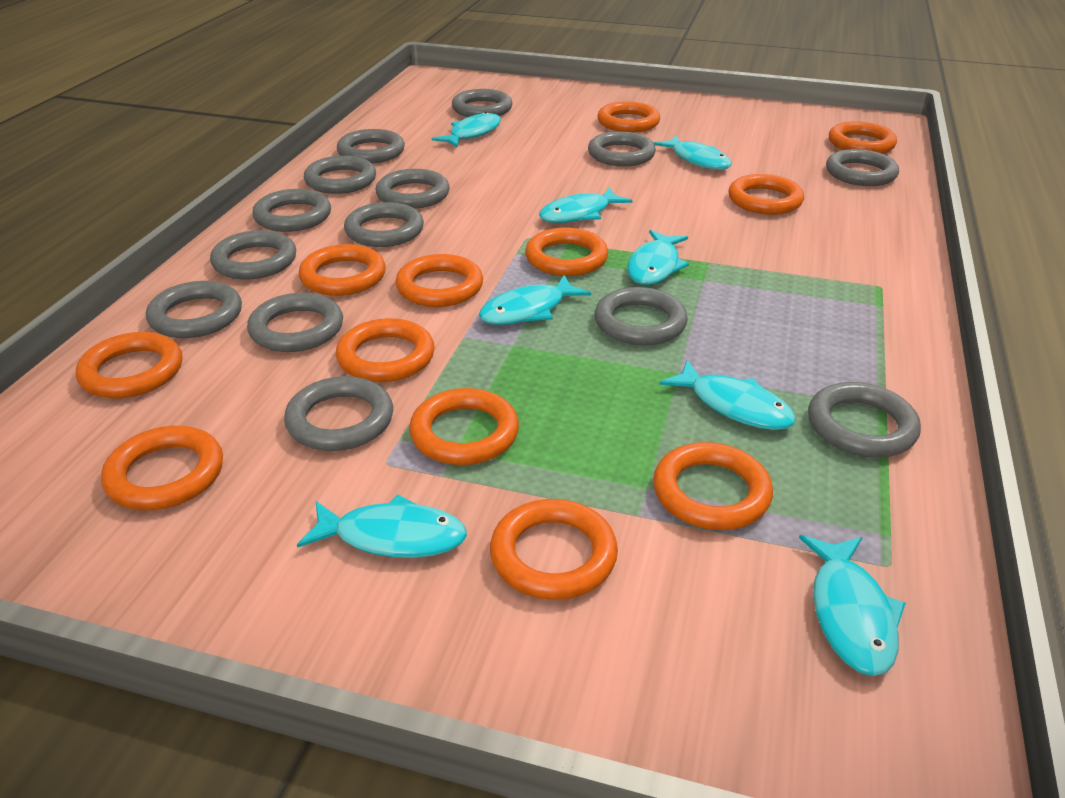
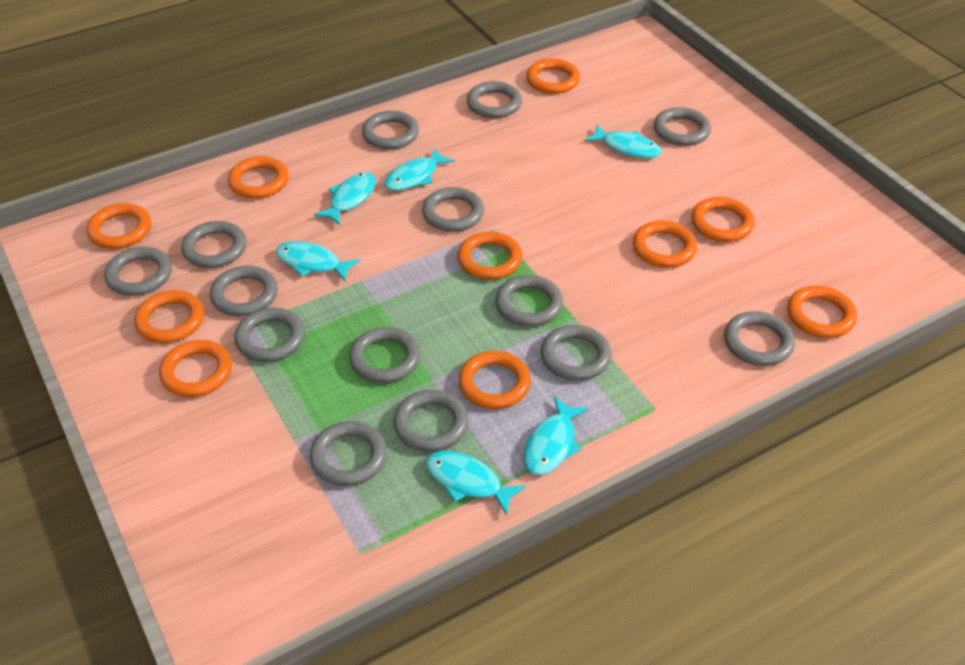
orange ring: [76,332,182,398] [101,426,223,510] [299,244,386,296] [336,318,435,382] [395,254,483,307] [409,388,519,465] [490,499,618,600] [525,228,608,276] [597,101,660,132] [653,442,773,530] [728,174,804,215] [829,121,897,154] = 12 -> [87,203,151,249] [134,290,204,343] [159,340,232,397] [228,156,289,199] [457,232,522,280] [459,351,531,409] [526,58,580,94] [633,220,697,268] [691,197,755,242] [787,286,857,338] = 10
turquoise fish: [297,495,467,558] [432,112,501,148] [479,275,591,325] [539,187,633,223] [627,230,689,285] [653,135,731,170] [659,359,796,430] [799,535,906,676] = 8 -> [276,241,360,281] [314,172,376,225] [384,148,455,191] [426,451,526,515] [524,397,588,475] [585,124,661,158] = 6

